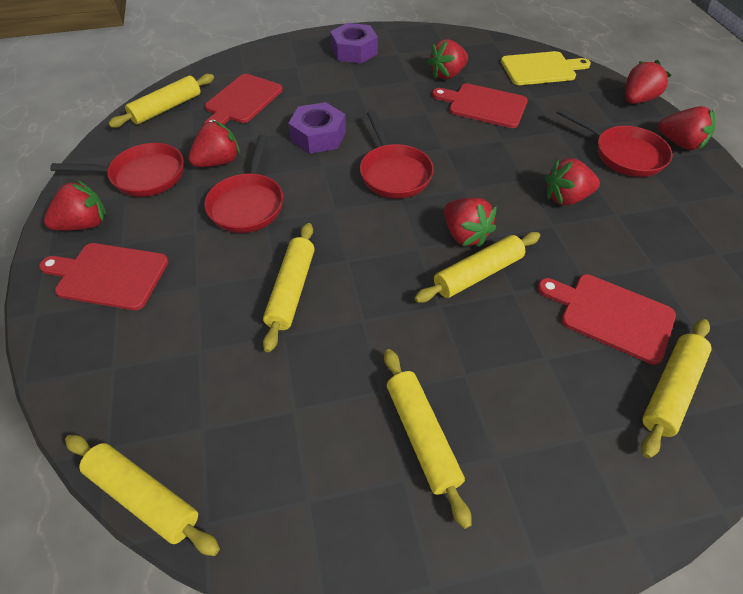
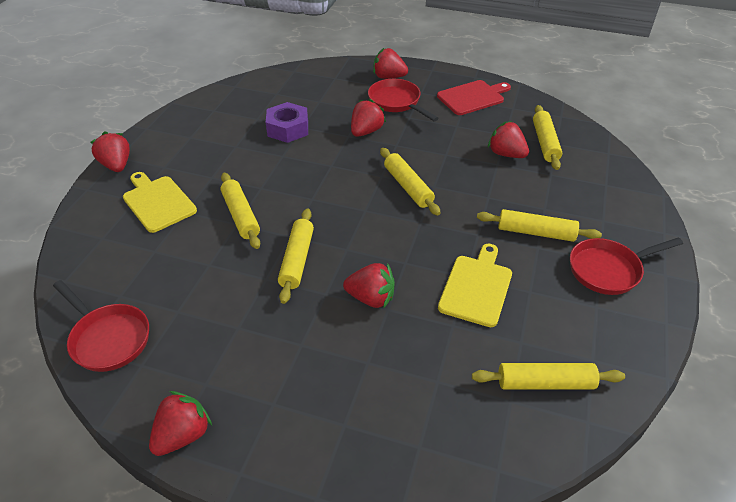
purple nut: [288,102,346,154] [330,23,378,63] = 2 -> [266,102,308,143] = 1
red cutting board: [39,243,169,310] [204,74,283,125] [432,83,528,128] [537,274,676,365] = 4 -> [437,80,511,115] = 1
red pan: [50,143,184,197] [204,135,283,233] [360,110,434,199] [556,108,673,177] = 4 -> [53,280,149,372] [368,79,439,121] [570,237,683,295] = 3
red strawberry: [44,180,106,231] [188,120,240,167] [427,39,468,79] [444,198,497,247] [545,158,600,205] [625,60,671,104] [658,106,715,150] = 7 -> [90,131,130,172] [149,391,212,456] [343,263,395,308] [351,99,386,137] [373,48,408,79] [488,121,529,158] = 6
yellow cutting board: [501,51,591,85] = 1 -> [123,172,197,233] [438,243,512,327] = 2

